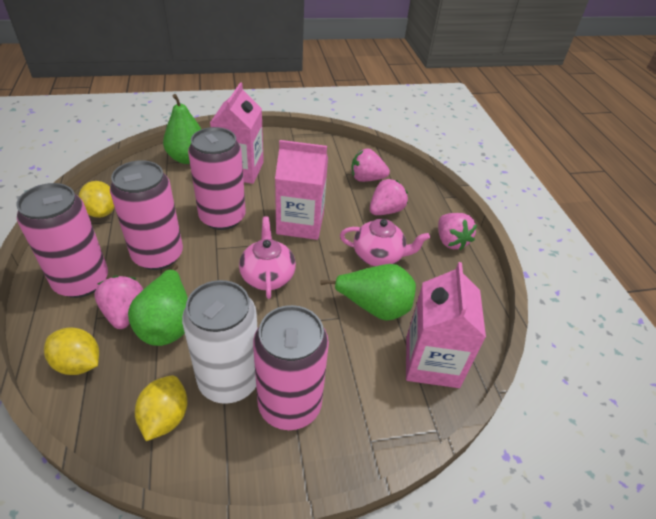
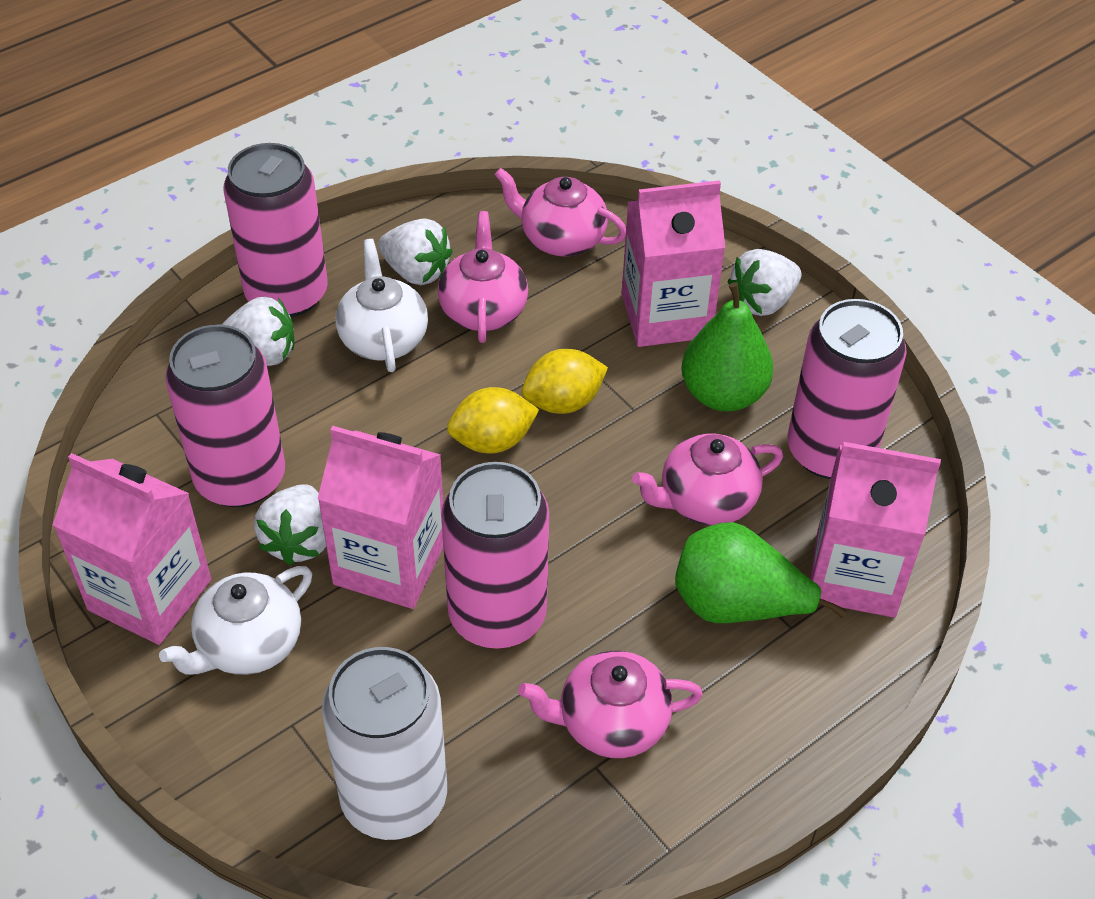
green pear: [128,264,188,346] [163,94,201,164] [320,264,416,321] = 3 -> [675,522,847,623] [681,282,774,412] = 2
pink carton: [210,82,264,184] [275,140,328,240] [406,262,486,388] = 3 -> [53,453,211,645] [318,426,443,609] [621,180,726,347] [810,442,941,618] = 4
pink strawberry: [94,276,143,329] [351,149,390,182] [370,179,408,215] [438,213,477,250] = 4 -> none = 0
pink teapot: [239,216,296,299] [340,219,430,266] = 2 -> [438,211,528,343] [495,168,626,257] [518,651,703,758] [632,433,783,525] = 4
white strawberry: none = 0 -> [221,297,294,366] [254,484,326,565] [378,218,453,285] [727,249,801,316] = 4
white teapot: none = 0 -> [159,566,312,675] [336,239,428,372] = 2
yellow lemon: [44,327,99,375] [79,181,115,218] [135,375,187,441] = 3 -> [447,387,539,453] [522,349,608,414] = 2

